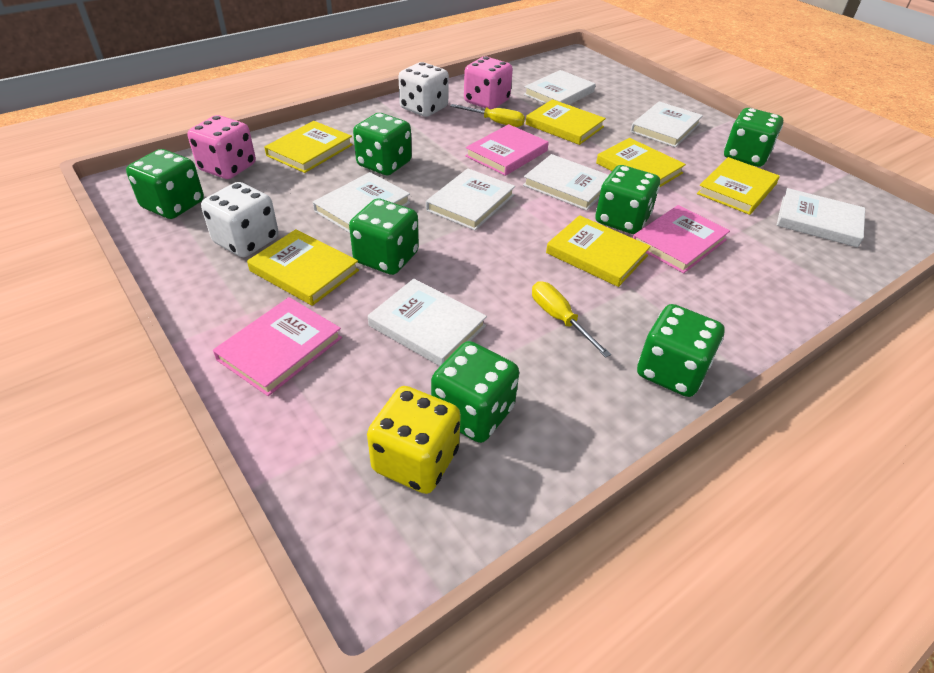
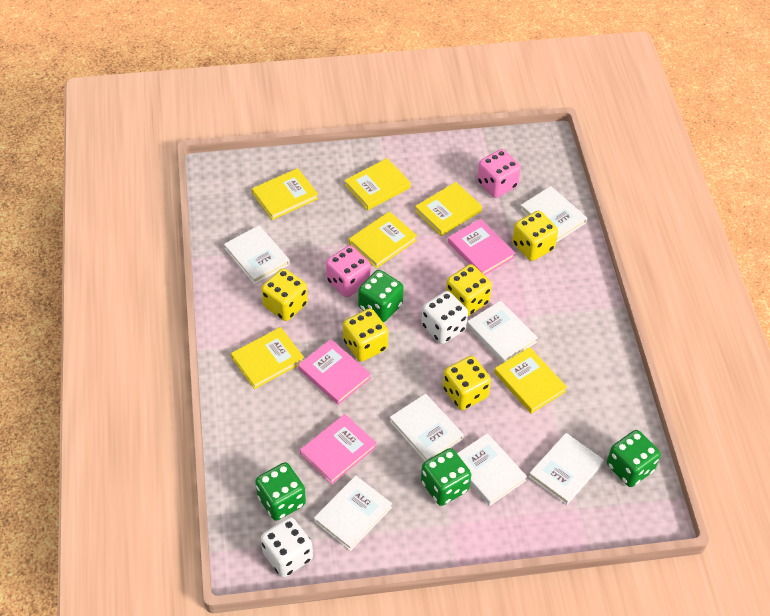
green dice: [126,149,204,219] [349,199,419,275] [353,113,412,175] [431,341,519,443] [595,165,660,234] [637,304,725,397] [724,108,783,167] = 7 -> [255,462,306,521] [358,270,404,322] [421,448,471,506] [607,430,661,487] = 4
yellow dice: [367,386,461,494] = 1 -> [261,268,308,321] [343,308,389,362] [443,356,491,410] [446,264,492,316] [512,211,558,261] = 5
yellow screwdriver: [450,104,525,127] [532,282,611,358] = 2 -> none = 0

